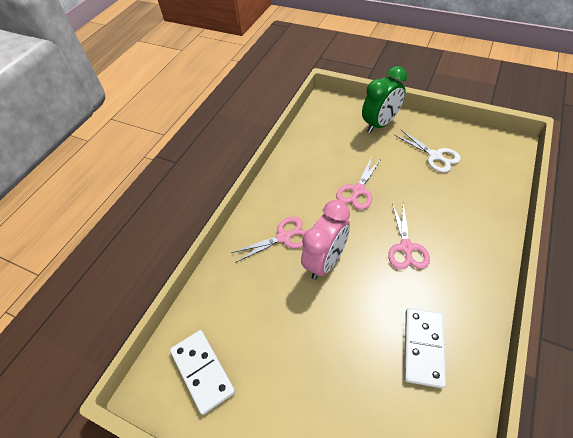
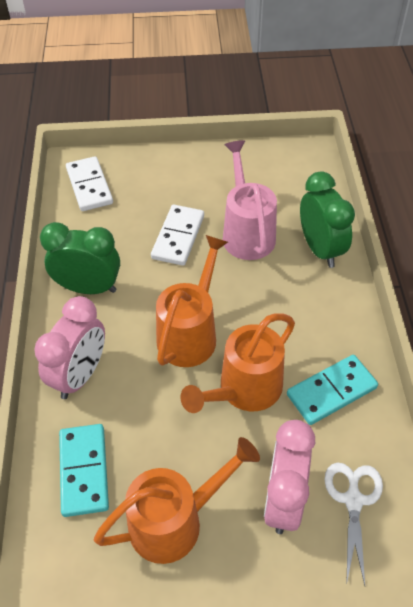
green clock: [362,66,407,133] = 1 -> [40,222,120,294] [300,171,355,268] = 2
orange watering can: none = 0 -> [94,437,260,564] [156,235,228,367] [180,313,295,413] = 3
pink clock: [301,200,350,280] = 1 -> [34,296,105,399] [264,420,315,534] = 2
pink scissors: [231,217,306,263] [336,157,382,210] [388,203,430,269] = 3 -> none = 0
pink watering can: none = 0 -> [223,140,277,260] = 1
turquoise domino: none = 0 -> [59,424,109,517] [287,355,378,425] = 2

